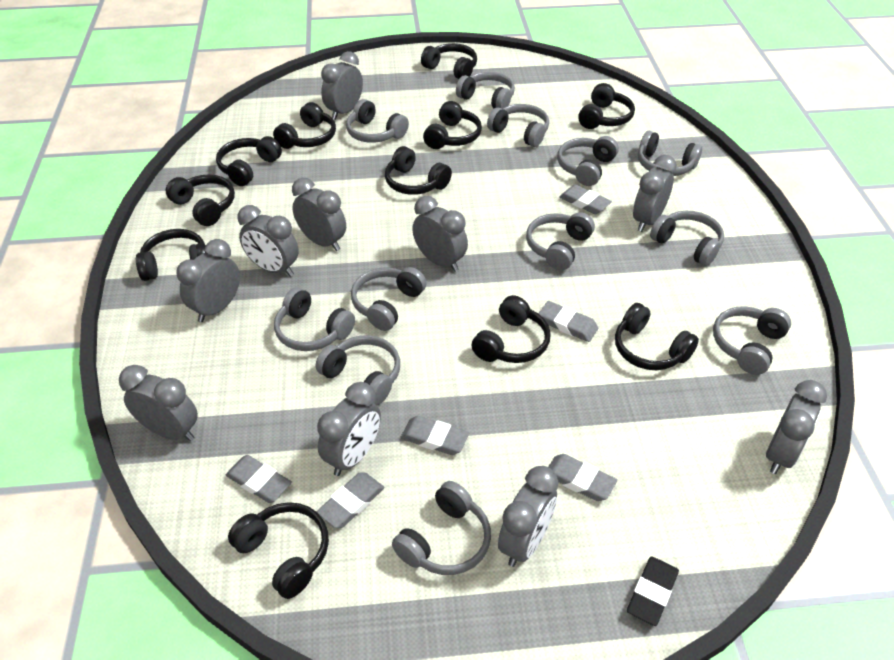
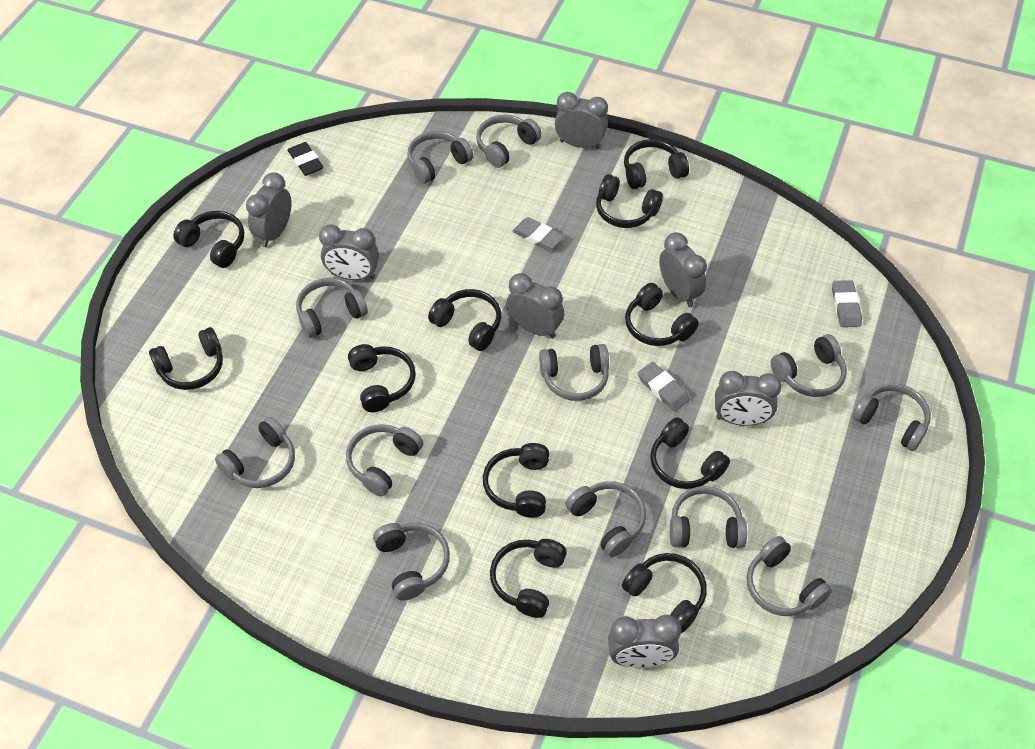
grey clock: [119,365,198,441] [177,239,240,322] [238,205,299,277] [292,178,346,251] [317,382,381,476] [321,51,363,120] [412,196,468,272] [498,466,558,567] [633,155,677,232] [766,380,827,474] = 10 -> [246,172,292,247] [319,225,379,280] [506,273,564,338] [555,92,608,148] [608,615,681,668] [659,232,707,308] [715,371,782,426] = 7
grey eraser: [226,455,292,503] [317,472,384,528] [400,416,469,455] [538,301,598,342] [548,454,617,501] [559,185,612,214] = 6 -> [513,217,564,250] [638,362,690,412] [832,280,862,327] = 3

